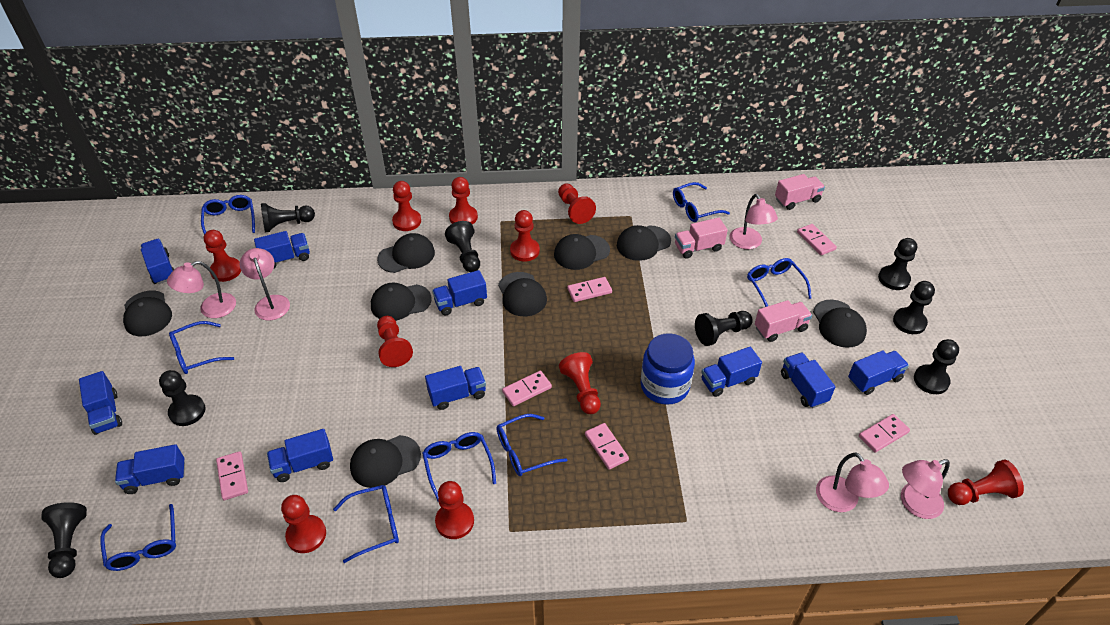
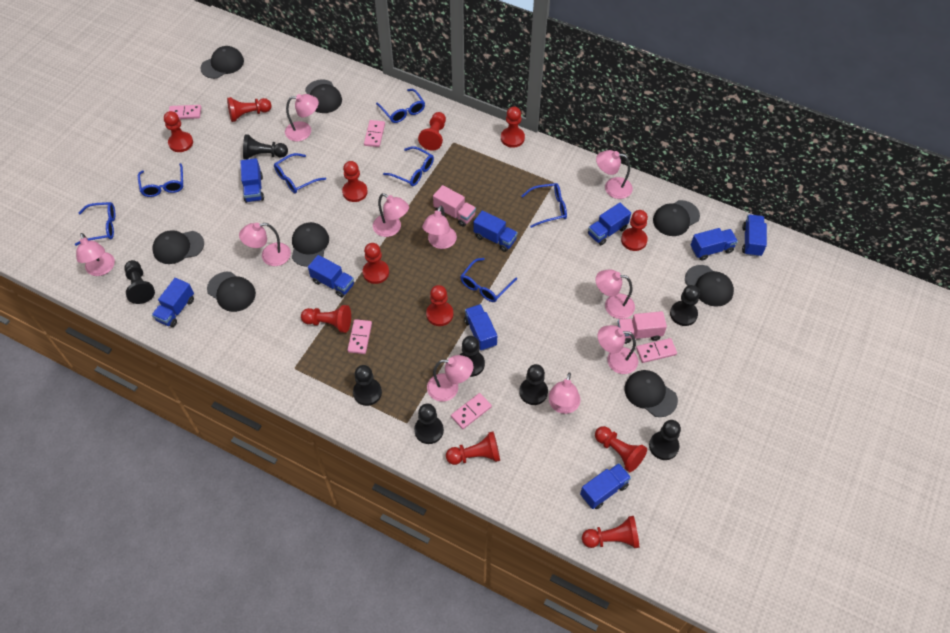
blue glasses: [100,504,176,571] [169,321,234,374] [201,195,255,235] [333,485,399,563] [422,432,496,502] [496,414,568,476] [673,182,730,222] [747,258,812,307] = 8 -> [75,202,115,246] [138,163,183,197] [274,153,326,194] [376,89,425,123] [383,146,434,186] [460,258,517,302] [522,183,567,228] = 7
blue jar: [641,333,695,405] = 1 -> none = 0
blue truck: [79,371,122,435] [115,444,185,494] [141,239,174,284] [254,231,310,268] [267,429,333,482] [425,366,486,410] [432,270,487,316] [701,347,762,397] [781,352,835,408] [848,350,909,395] = 10 -> [152,278,194,327] [240,158,264,203] [308,255,354,297] [464,304,497,351] [473,210,518,252] [580,463,631,509] [588,203,631,245] [691,228,738,261] [742,214,767,257] = 9
pink domino: [216,451,248,500] [502,371,552,406] [567,277,612,302] [585,423,629,470] [797,224,837,255] [859,414,910,453] = 6 -> [169,105,201,119] [347,319,372,354] [364,120,385,147] [451,393,492,429] [636,338,677,363] = 5
pink lamp: [167,261,236,318] [240,248,290,320] [730,194,778,249] [816,453,889,512] [901,459,950,519] = 5 -> [76,233,115,276] [239,223,291,266] [285,94,319,141] [373,193,409,237] [422,206,457,249] [427,355,473,402] [549,372,580,414] [596,150,633,199] [596,269,635,319] [597,325,638,374] = 10
pink truck: [675,218,728,259] [755,300,812,342] [775,174,825,210] = 3 -> [433,185,476,227] [618,311,667,344] = 2
red pawn: [204,230,241,282] [281,495,326,553] [377,316,413,367] [392,181,421,231] [435,481,474,539] [449,177,478,225] [510,210,540,262] [558,183,596,224] [559,352,601,414] [948,460,1024,505] = 10 -> [164,111,193,152] [227,97,271,122] [301,305,351,333] [342,161,368,202] [362,243,389,284] [418,112,446,151] [426,285,453,326] [446,432,500,465] [501,106,525,148] [582,516,639,548] [595,426,647,472] [621,210,648,251] = 12

